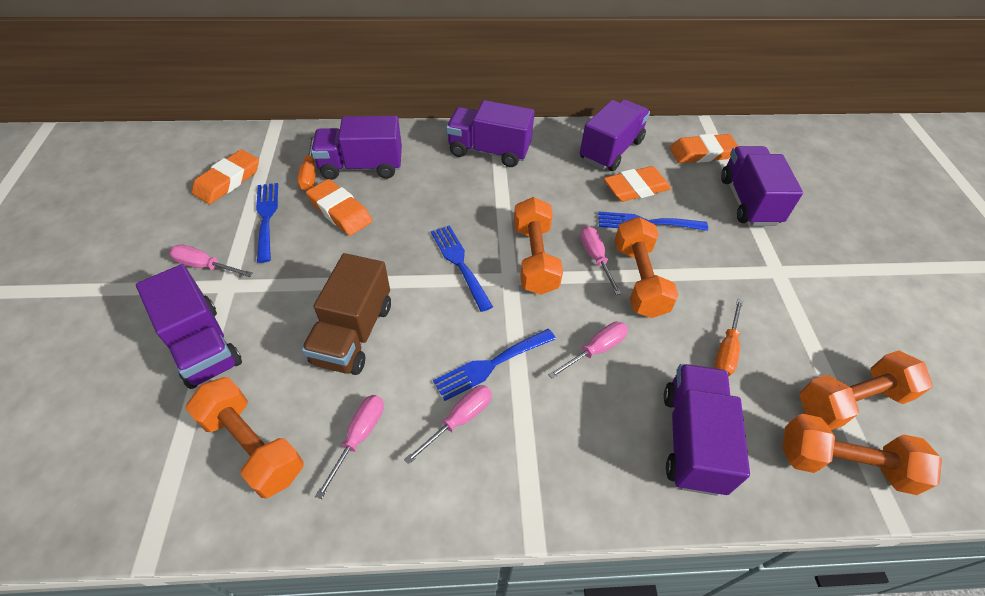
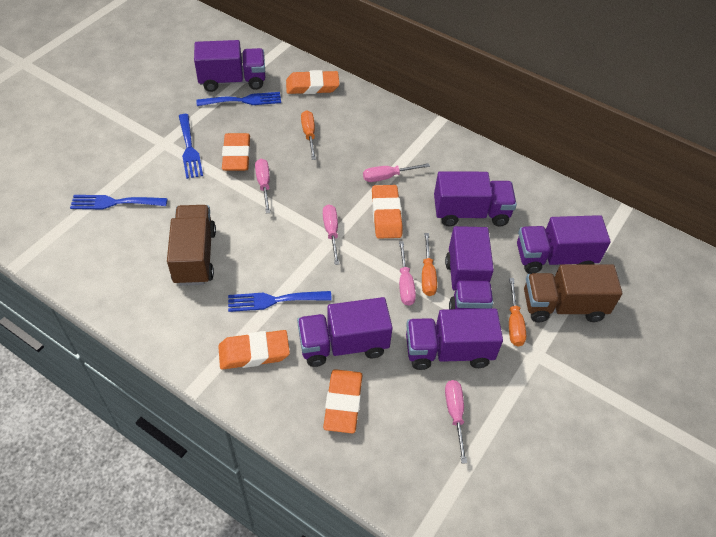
brown truck: [301,253,391,375] = 1 -> [167,205,216,286] [524,264,622,323] = 2
orange dumbbell: [185,377,303,498] [514,197,563,295] [615,217,679,318] [783,414,942,495] [799,350,932,430] = 5 -> none = 0
orange eraser: [192,150,259,204] [306,179,372,236] [604,166,671,202] [670,134,738,163] = 4 -> [218,330,290,370] [222,133,250,171] [286,70,339,94] [323,369,363,433] [372,185,402,239] = 5
orange screwdriver: [297,137,316,190] [714,299,743,377] = 2 -> [301,110,316,160] [422,233,437,296] [509,278,526,346] = 3

